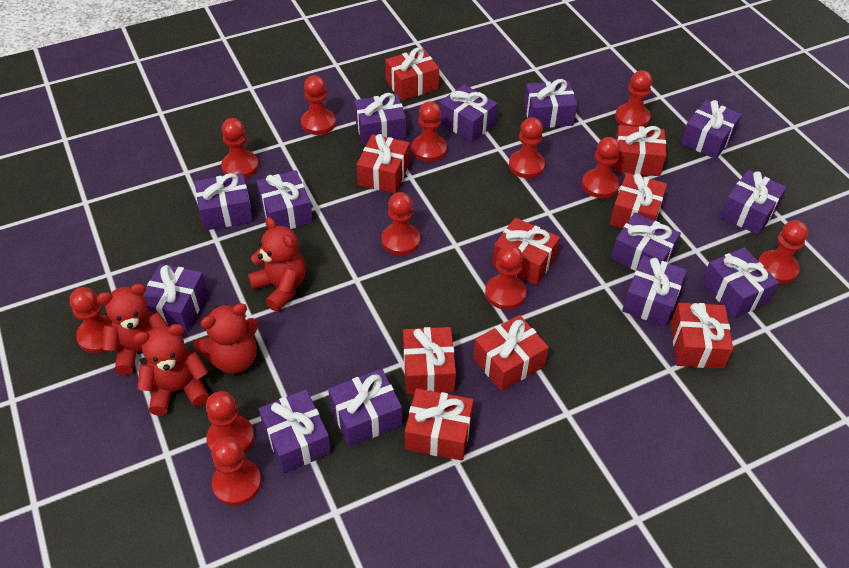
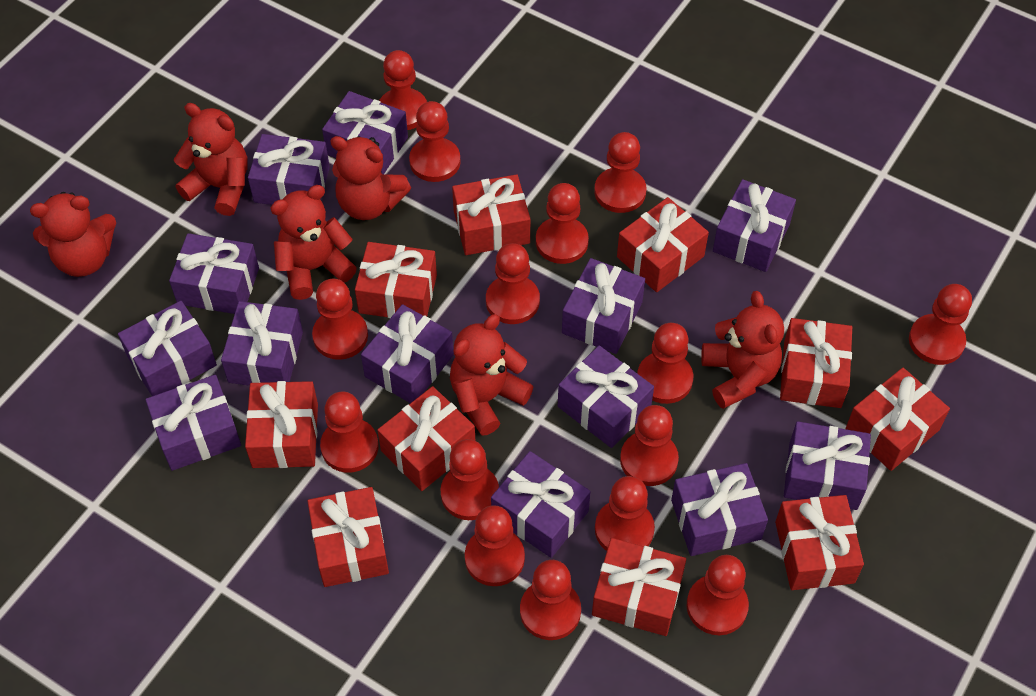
red gift: [357,134,410,194] [385,47,439,101] [403,327,456,395] [405,388,474,461] [474,315,549,391] [492,218,560,285] [610,173,667,228] [614,125,666,176] [671,303,733,369] = 9 -> [245,381,318,468] [307,487,389,587] [355,242,437,318] [377,386,475,491] [452,174,530,255] [592,538,686,636] [617,197,709,292] [775,495,864,590] [780,318,852,408] [845,368,950,471] = 10
red pawn: [70,287,112,353] [206,391,254,454] [211,437,261,506] [221,118,259,179] [301,75,336,135] [381,192,420,255] [412,101,447,162] [485,245,527,310] [509,117,545,178] [582,137,620,198] [615,70,652,127] [758,220,808,284] = 12 -> [312,279,368,360] [320,392,379,473] [379,50,427,130] [409,101,461,182] [440,439,499,520] [465,505,525,586] [486,243,540,324] [520,560,581,640] [536,183,589,264] [594,132,646,213] [595,476,655,551] [620,405,679,486] [637,323,693,404] [687,555,749,635] [909,284,972,365] = 15
red teddy bear: [97,284,168,375] [134,324,209,416] [194,303,258,374] [248,217,306,311] = 4 -> [30,192,116,277] [174,103,248,216] [271,185,357,300] [331,136,411,220] [450,314,533,436] [701,291,784,409] = 6

